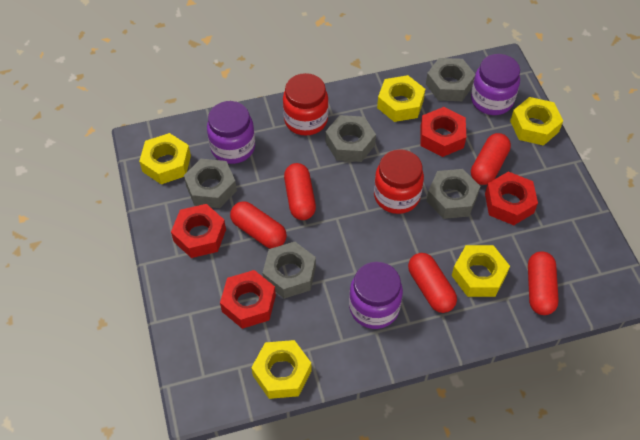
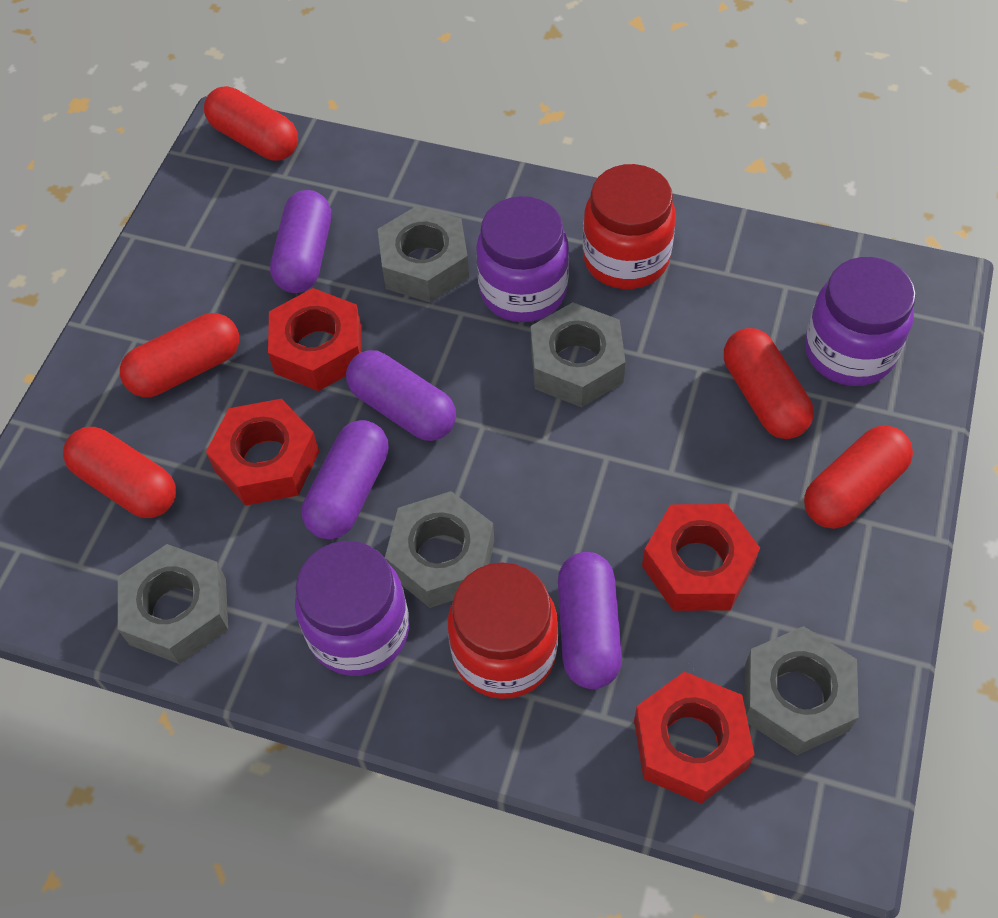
purple capsule: none = 0 -> [270,190,331,293] [302,420,389,539] [346,350,456,441] [558,552,622,689] = 4
yellow nut: [139,133,191,184] [251,340,312,399] [377,75,425,122] [452,245,510,297] [510,97,563,146] = 5 -> none = 0

